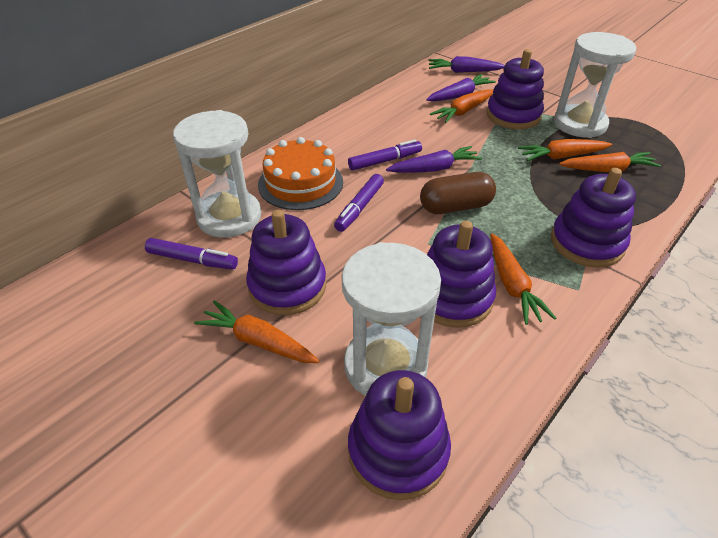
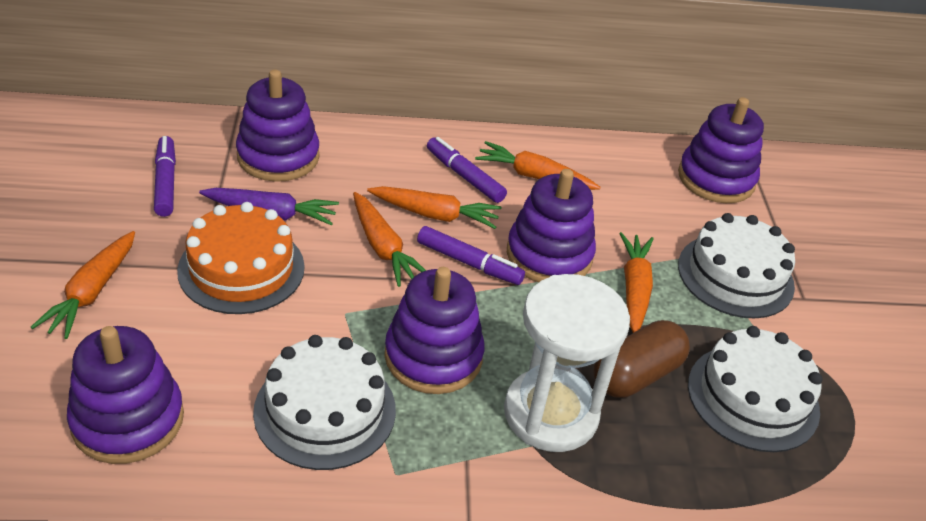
purple carrot: [386,146,482,173] [426,74,496,101] [428,56,505,73] = 3 -> [199,188,339,225] = 1
white cake: none = 0 -> [253,335,396,470] [678,213,795,318] [688,326,823,452] = 3
white hourglass: [173,110,261,238] [341,242,441,396] [554,32,636,138] = 3 -> [504,274,630,452] = 1

